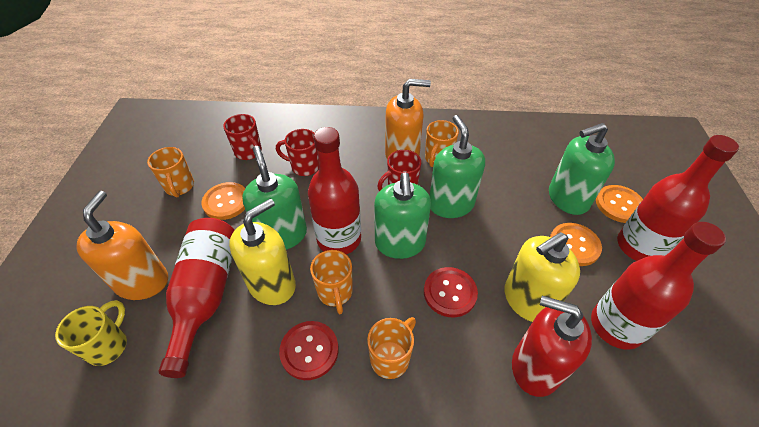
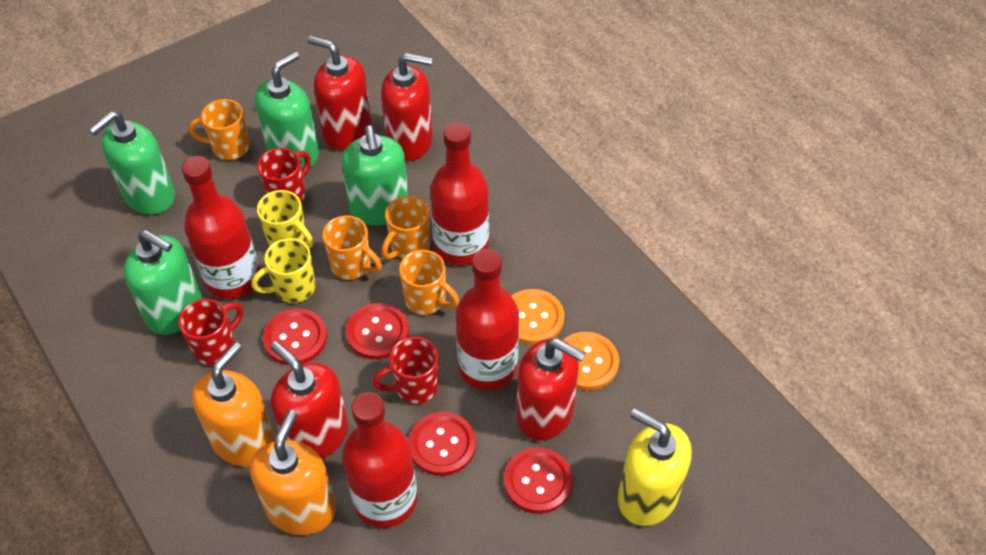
orange button: [202,182,245,220] [550,223,602,266] [596,185,643,223] = 3 -> [512,289,564,345] [564,332,619,390] = 2
red button: [279,321,339,380] [424,267,478,317] = 2 -> [263,308,327,365] [346,303,409,360] [409,412,476,476] [504,447,573,514] = 4
red soap dispenser: [512,296,592,397] = 1 -> [270,341,348,459] [307,36,372,150] [381,53,432,161] [516,338,586,441] = 4
yellow mug: [55,300,127,366] = 1 -> [251,238,315,303] [257,190,313,248] = 2
yellow soap dispenser: [229,199,296,305] [504,232,580,322] = 2 -> [618,408,692,526] = 1

